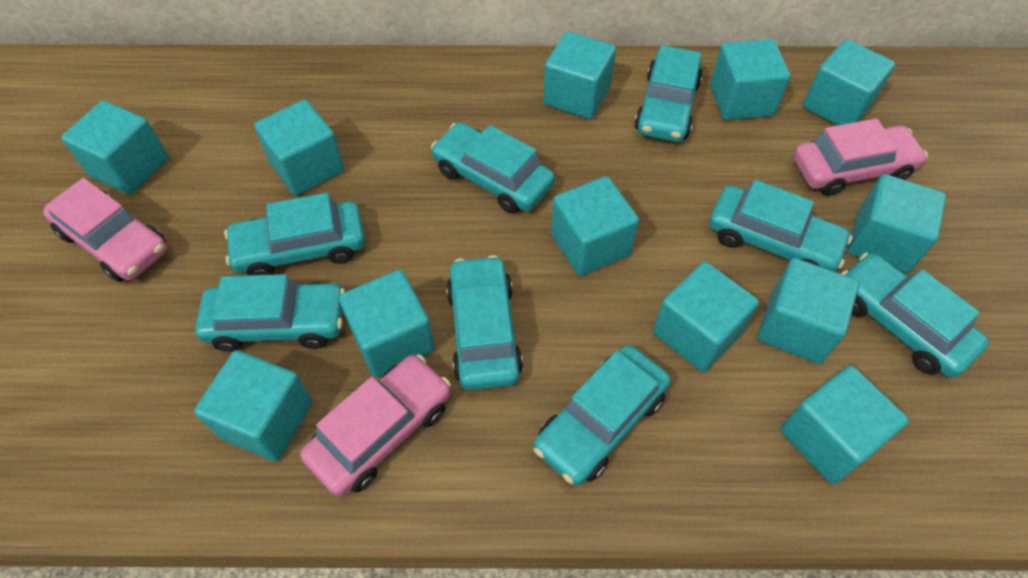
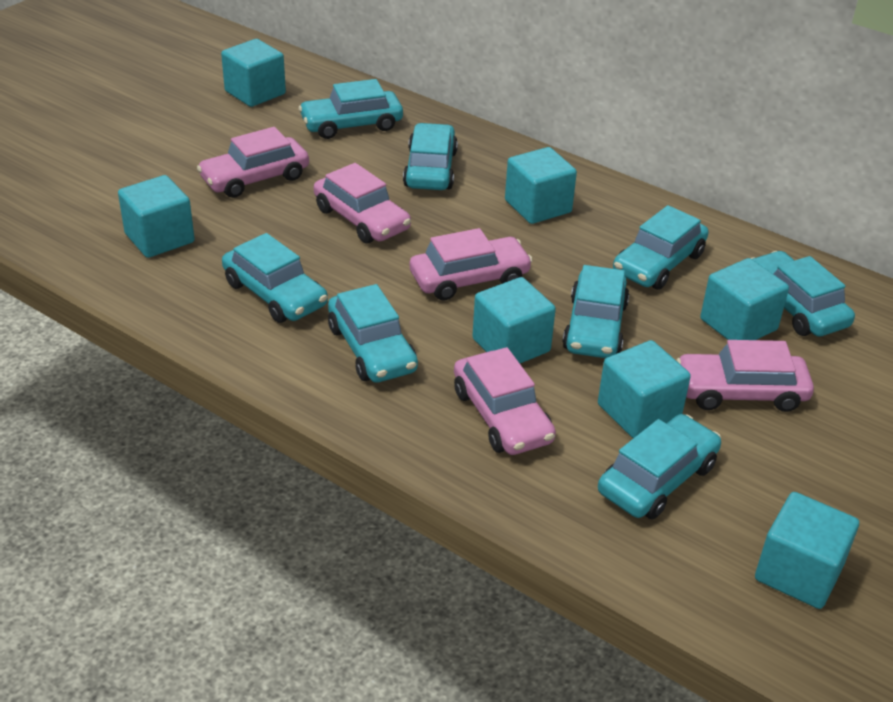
pink car: [43,178,167,282] [300,354,451,497] [793,118,928,196] = 3 -> [197,127,309,198] [314,163,411,244] [410,228,533,300] [454,347,556,455] [676,340,814,412] = 5
turquoise cube: [61,100,168,195] [194,350,312,461] [254,100,344,196] [339,270,435,378] [543,31,616,119] [551,176,639,276] [653,262,759,372] [710,39,790,120] [757,258,859,364] [780,366,909,484] [803,39,895,125] [848,174,946,273] = 12 -> [118,175,195,258] [221,39,286,107] [472,277,556,363] [505,147,577,224] [598,340,691,438] [700,258,789,340] [755,492,859,609] = 7

